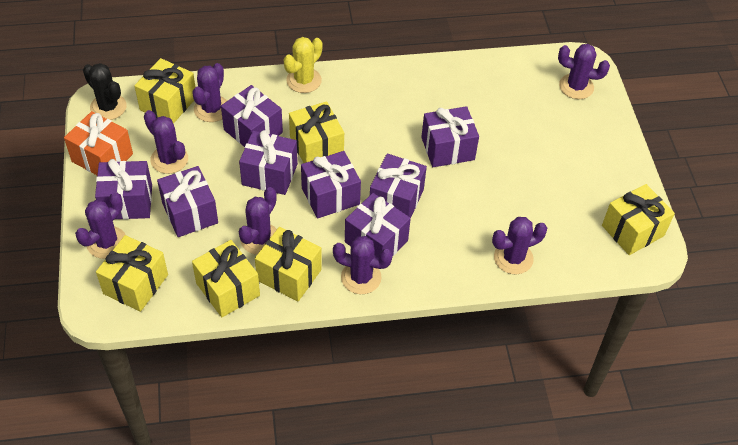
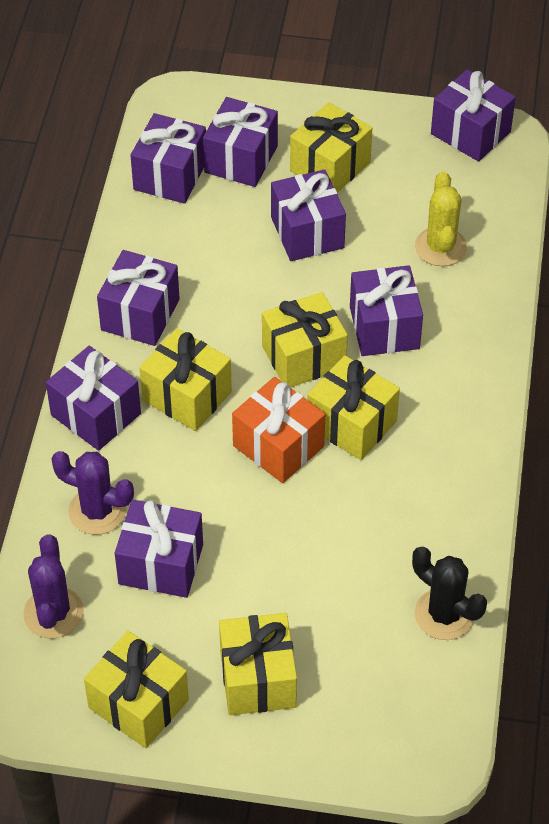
purple cactus: [75,192,126,259] [144,110,188,174] [192,63,227,122] [239,187,277,255] [333,236,393,294] [492,217,547,274] [558,44,610,99] = 7 -> [23,534,84,639] [51,451,134,535] = 2

